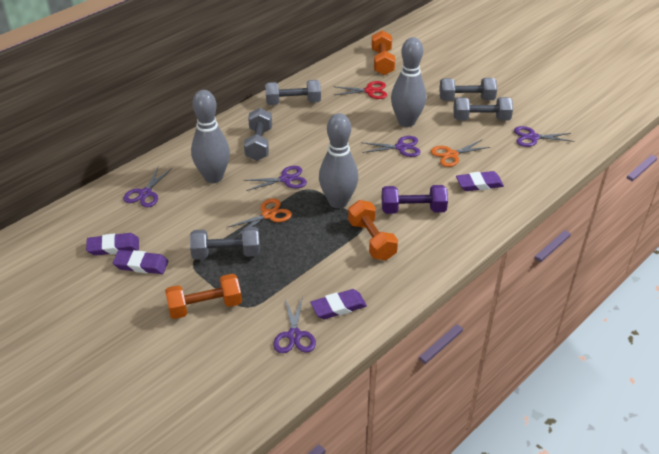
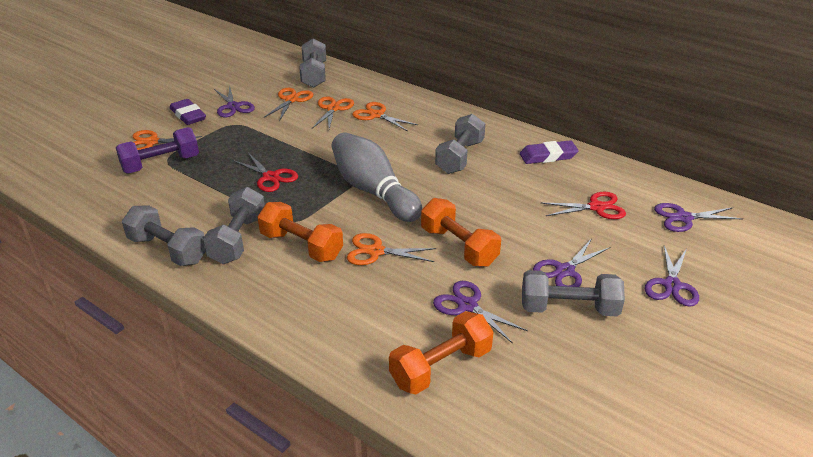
grey bowling pin: [191,90,230,183] [319,113,359,208] [391,37,426,127] = 3 -> [331,132,422,222] = 1
orange scissors: [228,199,292,238] [431,140,490,167] = 2 -> [133,130,202,150] [264,88,313,121] [312,96,354,129] [347,233,436,265] [352,102,418,131] = 5
purple eraser: [86,233,139,256] [113,250,168,274] [310,289,367,319] [456,171,504,191] = 4 -> [170,99,206,125] [520,140,579,164] = 2
red scissors: [333,81,387,99] = 1 -> [233,153,298,192] [541,191,626,219] = 2

